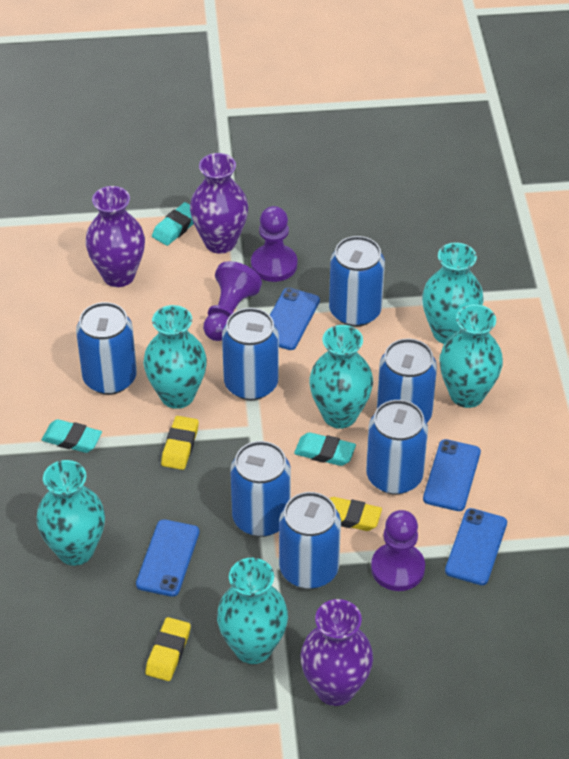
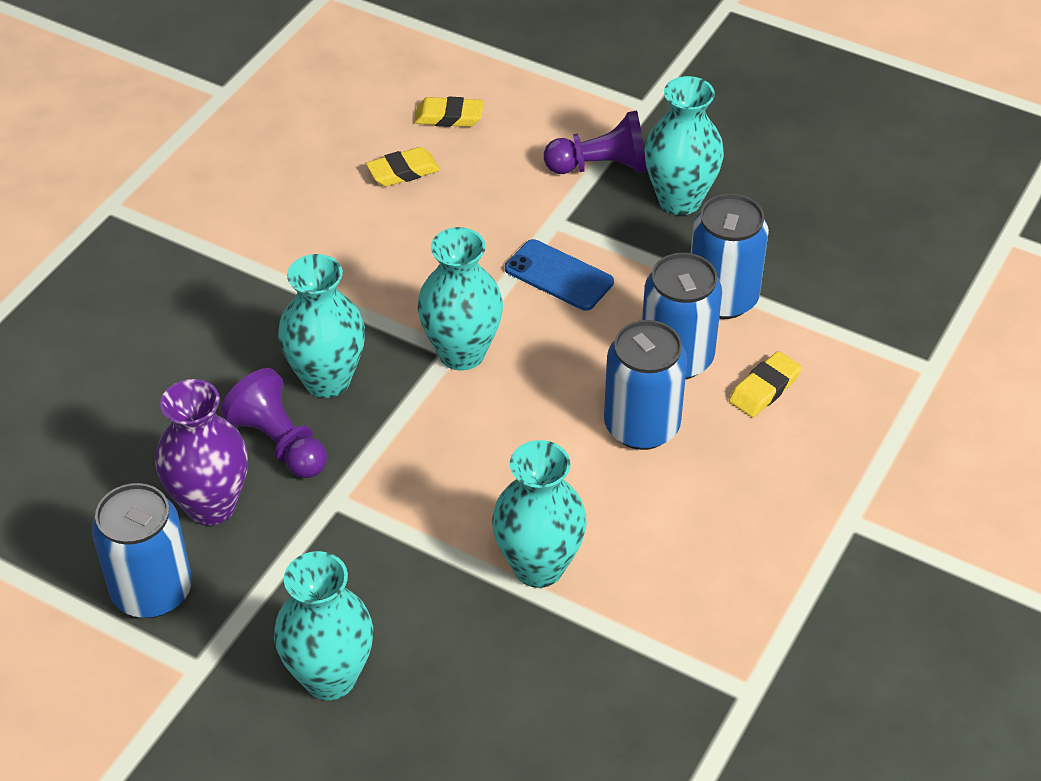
blue can: [76,302,137,395] [222,308,279,400] [230,441,291,537] [279,492,341,589] [329,236,385,327] [366,400,428,494] [377,338,437,422] = 7 -> [92,483,192,618] [604,320,687,450] [642,253,722,380] [691,194,769,319] = 4
blue phone: [136,519,199,597] [270,288,320,350] [423,439,481,511] [445,508,507,585] = 4 -> [505,239,614,311] = 1
purple pawn: [203,261,262,341] [251,206,297,282] [371,510,425,591] = 3 -> [221,368,327,478] [544,110,647,174] = 2
purple vase: [85,186,145,287] [190,153,248,254] [301,599,373,706] = 3 -> [155,379,248,526] = 1
turquoise eraser: [42,419,102,453] [152,202,194,246] [294,432,356,466] = 3 -> none = 0
turquoise vase: [37,460,105,566] [143,305,207,409] [217,558,288,664] [309,325,373,429] [422,242,483,344] [440,304,503,408] = 6 -> [274,551,373,700] [278,254,365,398] [417,227,503,371] [492,440,587,588] [644,76,724,215] = 5

